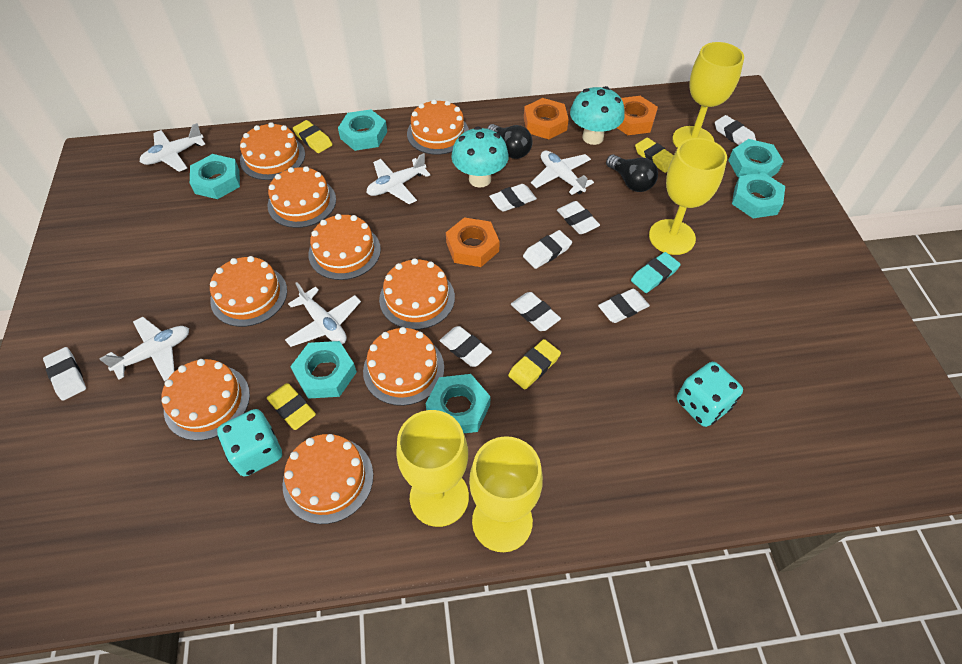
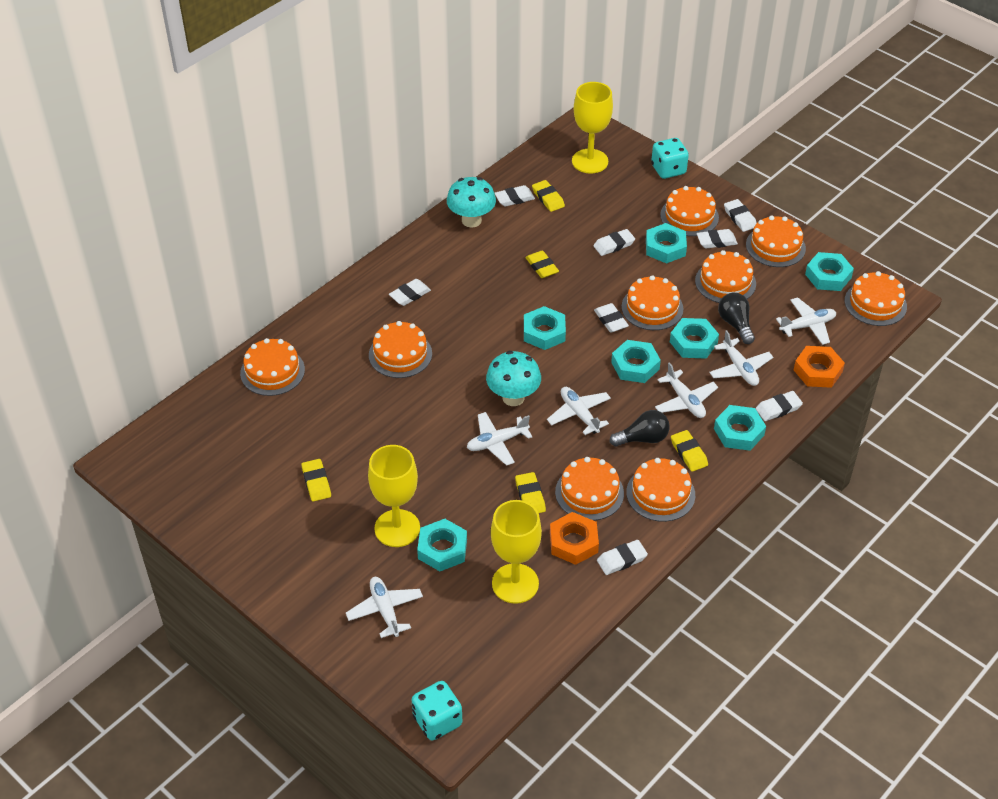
orange nut: [446,217,500,267] [524,98,569,139] [617,96,658,135] = 3 -> [550,512,599,565] [794,346,845,388] = 2
turquoise eraser: [631,252,681,293] = 1 -> none = 0
turquoise nut: [190,154,240,199] [290,341,357,399] [338,109,387,151] [426,374,490,433] [728,139,784,178] [732,173,785,218] = 6 -> [417,519,467,571] [524,306,566,350] [611,340,661,383] [646,223,687,264] [670,318,719,359] [714,405,766,451] [805,252,854,291] = 7
white plane: [99,317,189,381] [140,123,205,172] [285,282,361,347] [366,153,430,204] [531,151,594,195] = 5 -> [346,577,423,638] [467,412,532,466] [547,387,611,435] [655,362,718,418] [709,330,773,386] [776,297,836,345] = 6
yellow eraser: [267,383,316,430] [293,120,333,153] [508,339,561,390] [635,138,674,173] = 4 -> [301,459,331,502] [515,472,546,513] [525,250,559,278] [532,180,565,212] [671,430,708,472] = 5
yellow goblet: [396,410,469,527] [469,436,543,552] [649,138,727,255] [672,42,744,148] = 4 -> [368,445,420,547] [491,500,542,604] [572,82,613,174] = 3

